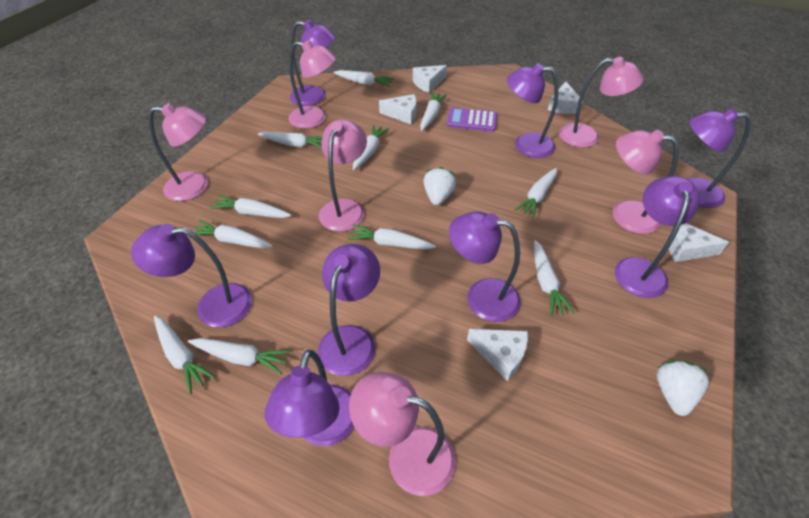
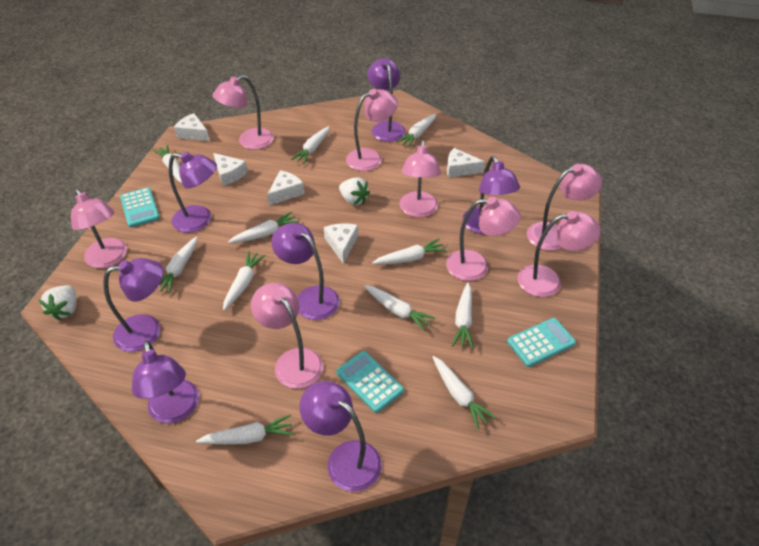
pink lamp: [149,103,208,201] [288,40,336,129] [319,119,367,232] [349,372,456,496] [559,57,644,148] [613,130,679,234] = 6 -> [71,188,127,268] [212,75,274,149] [251,283,323,389] [346,89,398,171] [399,140,441,218] [446,197,521,281] [518,211,601,297] [527,164,602,251] = 8
purple calculator: [447,107,497,132] = 1 -> none = 0
purple lamp: [131,224,252,327] [264,350,355,446] [290,20,335,106] [318,244,380,376] [449,211,521,322] [507,63,558,158] [615,176,699,298] [688,108,751,208] = 8 -> [103,258,163,352] [132,340,199,423] [169,152,217,233] [271,223,340,320] [300,381,382,492] [367,58,406,142] [463,156,520,234] = 7
turquoise calculator: none = 0 -> [120,187,160,227] [336,351,404,413] [507,318,576,367] = 3

